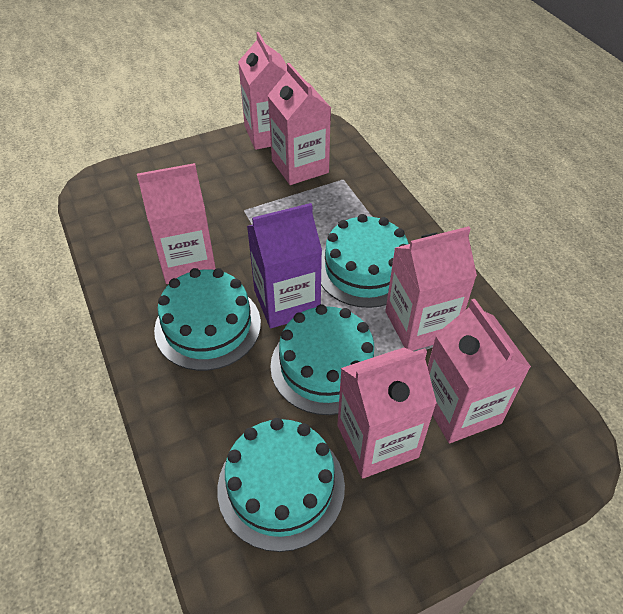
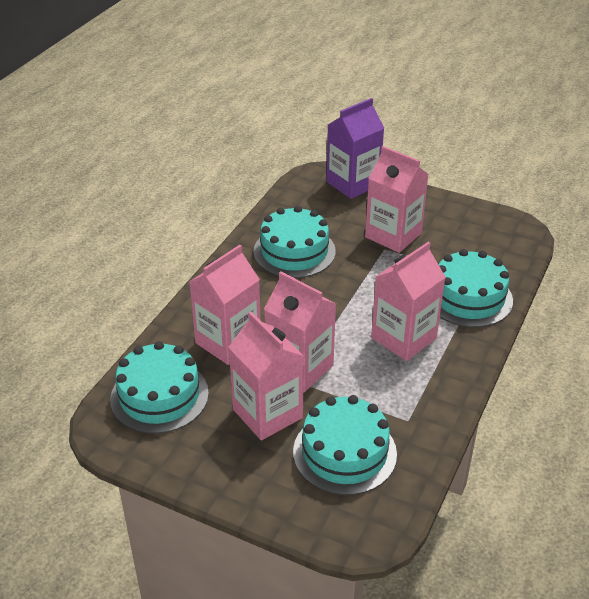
pink carton: [137,163,216,284] [238,32,287,150] [267,63,331,185] [338,348,437,479] [385,226,477,351] [428,299,531,443] = 6 -> [189,245,261,365] [228,312,304,440] [264,271,336,392] [365,146,429,253] [371,242,446,361] = 5

